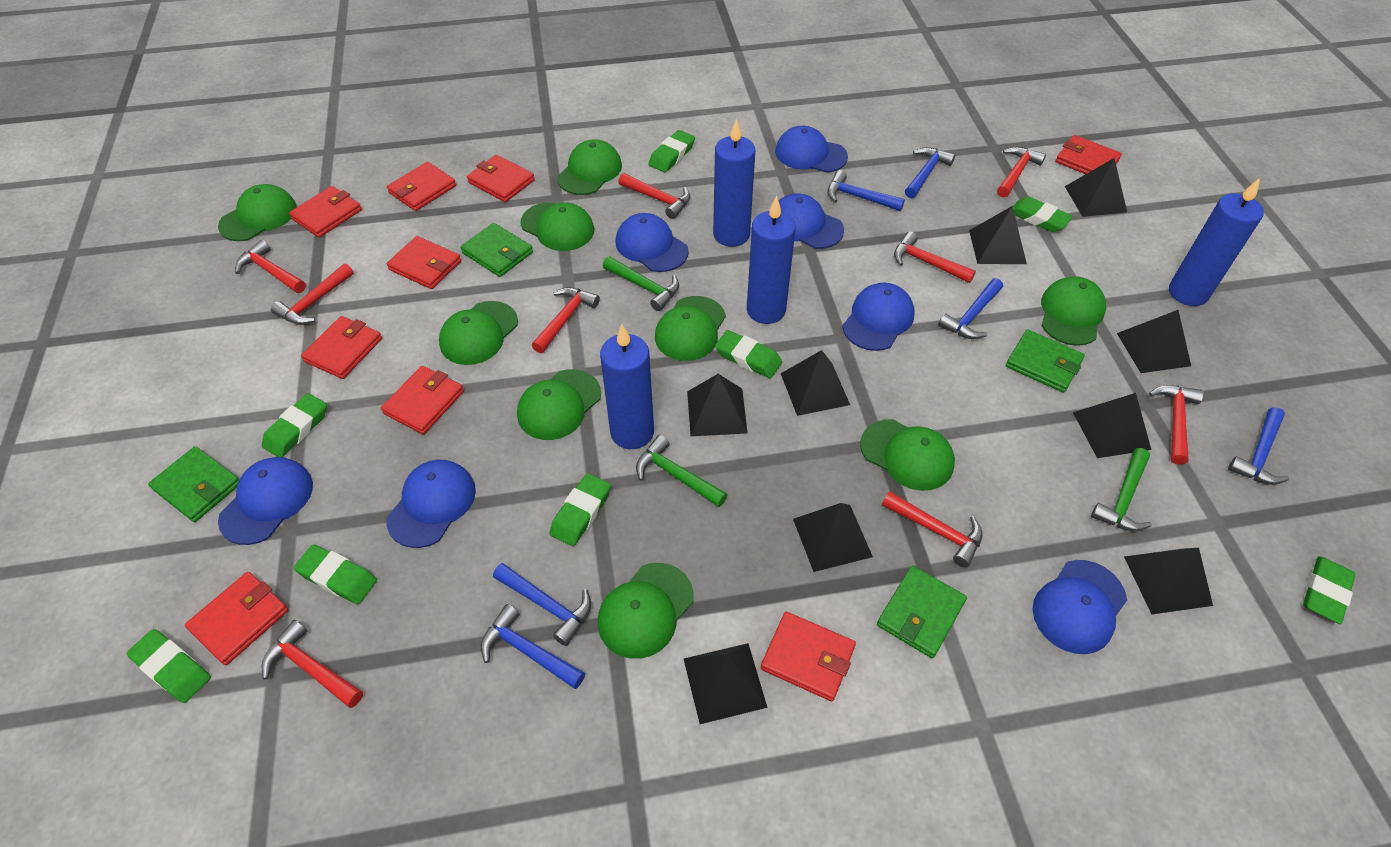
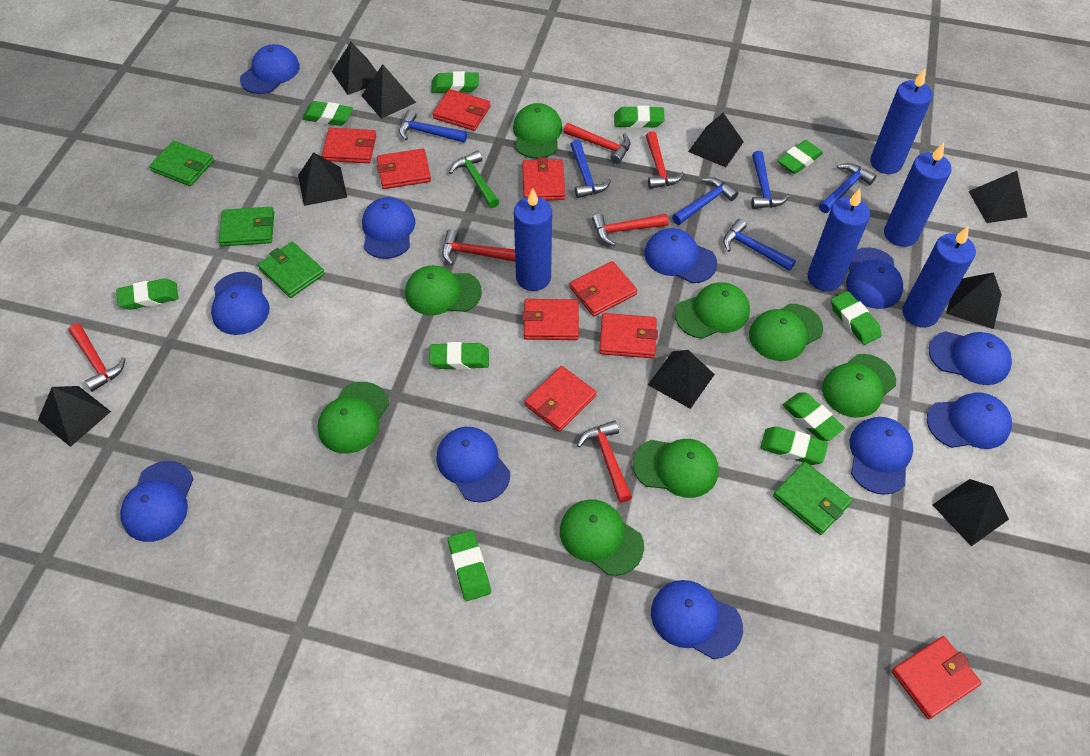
blue candle: [600,324,654,449] [713,119,755,247] [747,196,796,324] [1169,178,1264,306] = 4 -> [514,188,552,291] [807,189,870,291] [870,69,933,174] [884,143,951,247] [902,226,976,328] = 5
blue cap: [218,457,313,545] [386,460,476,548] [615,213,689,272] [775,126,848,173] [778,193,844,249] [842,283,915,351] [1032,560,1127,654] = 7 -> [120,461,193,542] [211,272,270,335] [240,44,300,94] [362,197,415,259] [436,427,510,502] [644,228,717,283] [651,580,743,659] [846,247,903,309] [850,417,913,495] [927,393,1012,449] [929,331,1012,385] = 11
green cap: [218,184,297,241] [439,301,518,365] [517,369,601,440] [521,202,594,251] [557,139,622,195] [598,563,694,659] [655,296,726,361] [860,419,955,491] [1041,276,1106,346] = 9 -> [317,382,389,454] [405,265,482,315] [513,103,562,159] [560,499,644,576] [633,439,719,498] [675,282,750,339] [749,304,823,361] [822,354,896,418] = 8
green eraser: [127,629,211,703] [262,393,327,457] [294,544,377,604] [549,473,611,546] [649,130,695,172] [715,330,782,378] [1013,196,1073,232] [1303,556,1355,624] = 8 -> [116,278,178,310] [302,101,353,126] [429,342,489,370] [431,71,479,93] [448,530,491,601] [614,106,665,128] [760,426,828,465] [777,140,823,174] [783,393,845,441] [831,291,881,345] = 10
green hammer: [603,256,679,311] [636,435,727,507] [1091,448,1152,531] = 3 -> [449,150,499,208] = 1
red hammer: [235,240,306,293] [262,620,363,708] [271,264,354,325] [532,287,600,353] [618,173,691,219] [882,491,983,568] [894,232,976,283] [997,147,1046,197] [1149,385,1204,465] = 9 -> [68,323,126,392] [442,229,515,265] [563,123,630,164] [577,420,632,503] [592,214,669,246] [646,131,684,189] = 6

